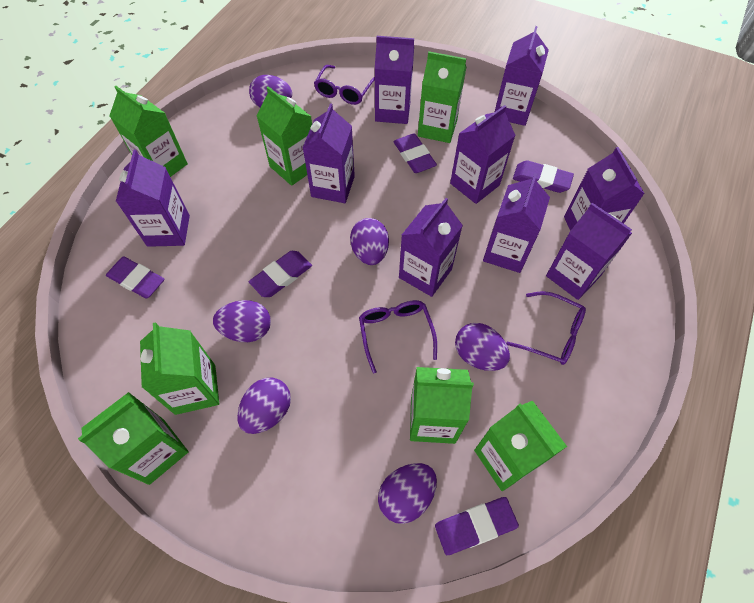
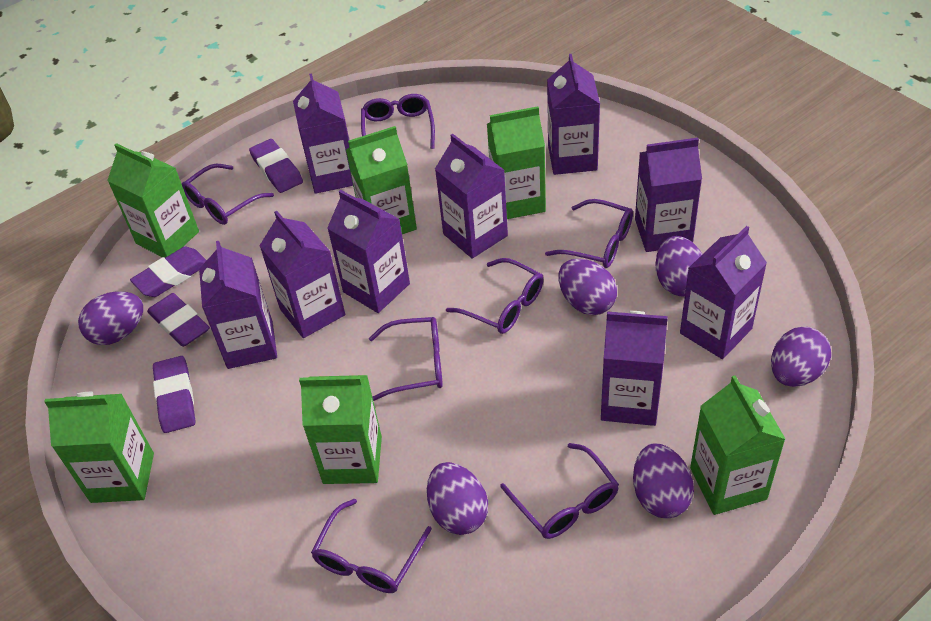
green carton: [78,392,189,485] [109,86,188,177] [140,322,219,415] [256,86,312,186] [410,367,474,444] [418,51,466,143] [474,401,567,491] = 7 -> [44,392,154,503] [107,143,199,258] [299,375,382,484] [346,126,417,234] [487,106,546,219] [690,376,785,515] = 6
purple eraser: [106,256,165,299] [249,251,312,297] [394,133,437,173] [435,497,519,555] [513,160,574,193] = 5 -> [130,247,207,297] [147,293,210,347] [153,356,195,433] [249,139,303,193] = 4
purple glasses: [314,65,375,105] [359,300,437,373] [506,291,586,365] = 3 -> [181,164,274,225] [311,499,432,593] [361,94,435,149] [369,317,443,401] [446,258,544,334] [500,443,619,539] [545,199,633,268] = 7

